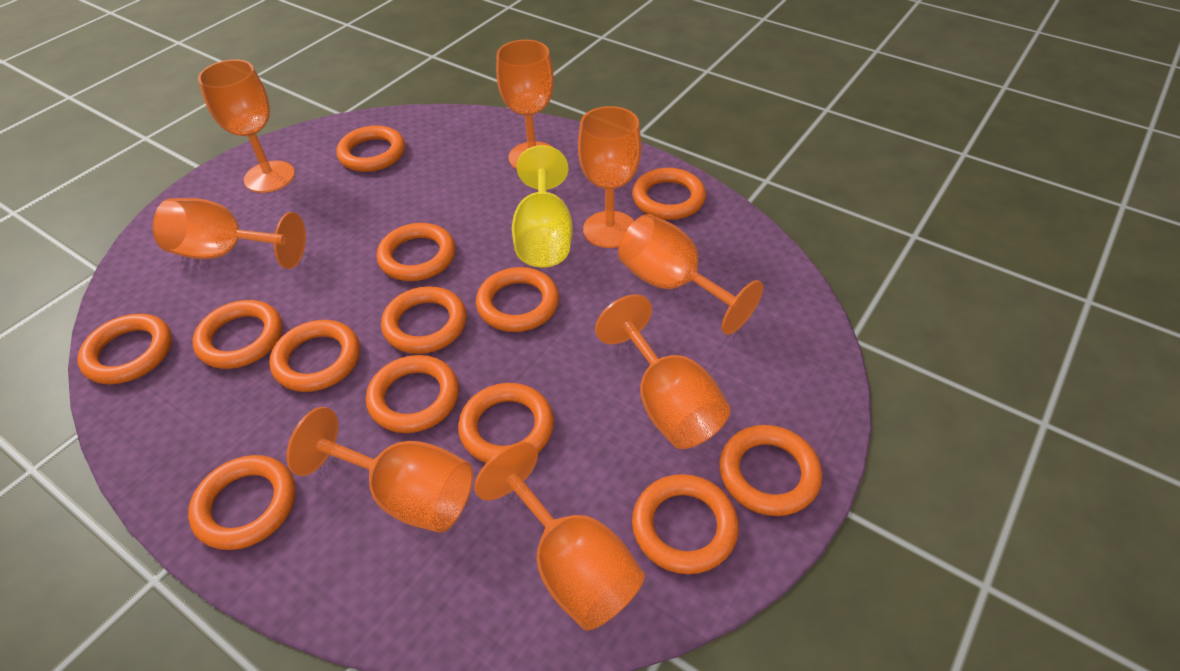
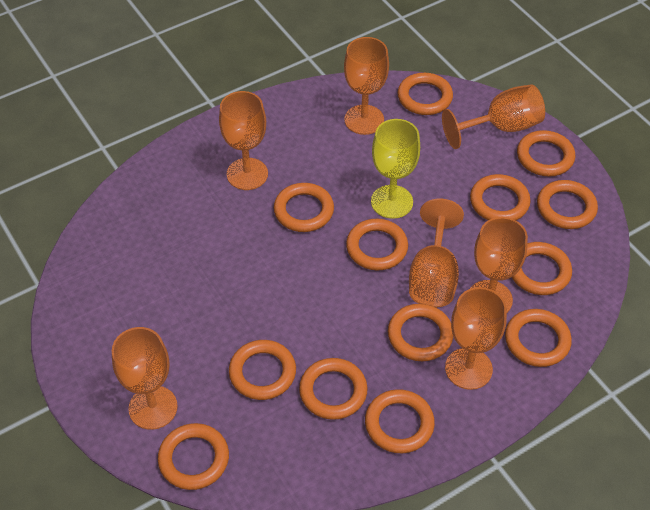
orange goblet: [153,198,306,269] [198,59,295,193] [286,407,473,533] [474,442,645,631] [496,40,554,169] [578,106,642,248] [595,294,731,449] [618,214,763,335] = 8 -> [112,327,178,430] [219,91,268,190] [344,37,389,135] [409,199,464,307] [442,84,545,149] [445,287,507,390] [470,217,528,313] = 7

